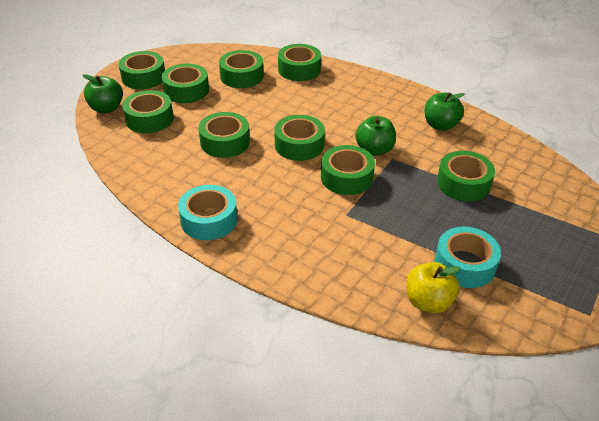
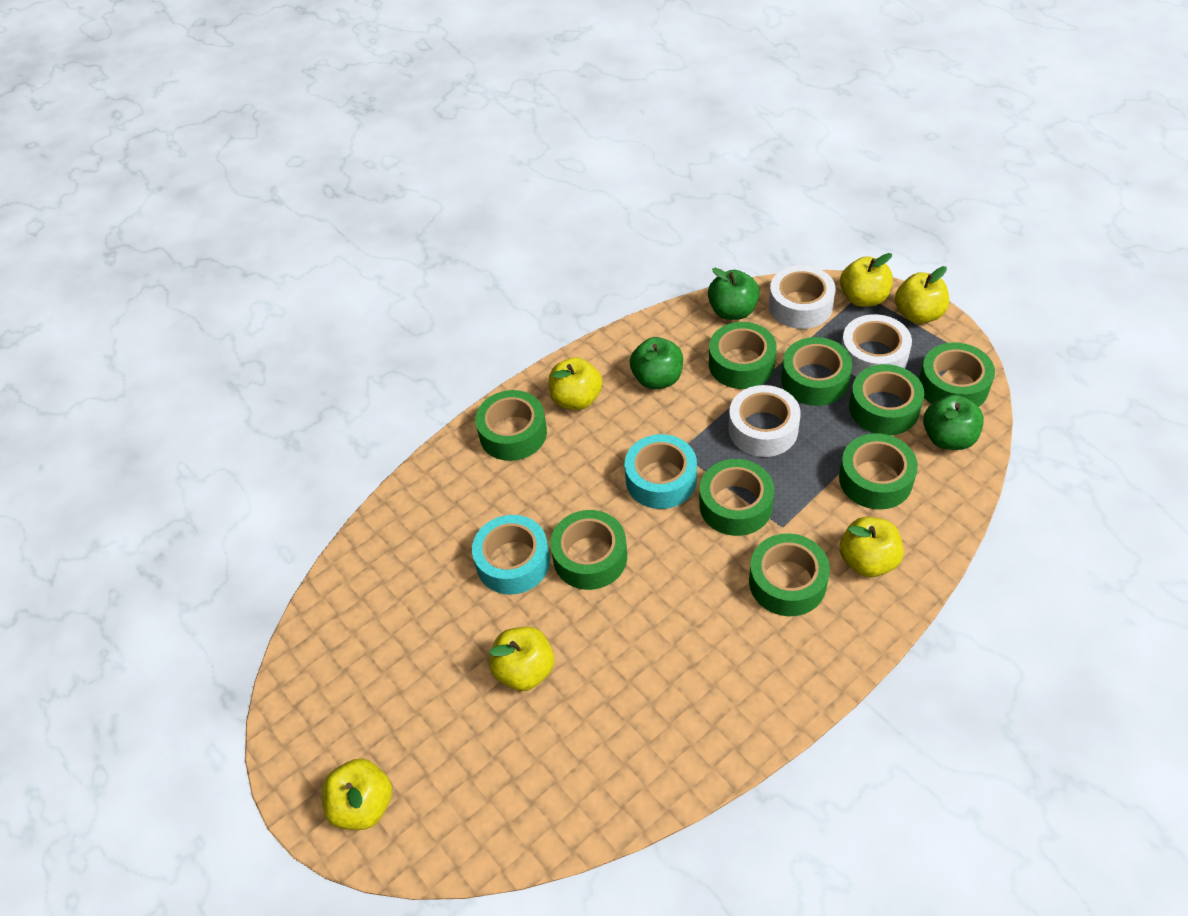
white tape: none = 0 -> [729,385,801,457] [769,265,836,329] [841,314,912,377] = 3
yellow apple: [407,262,461,313] = 1 -> [322,758,392,830] [489,627,554,691] [549,357,602,410] [840,253,893,307] [840,517,904,577] [895,266,949,324] = 6

